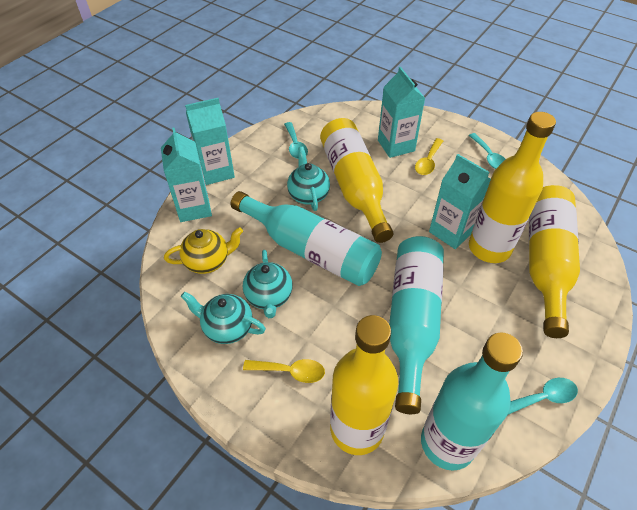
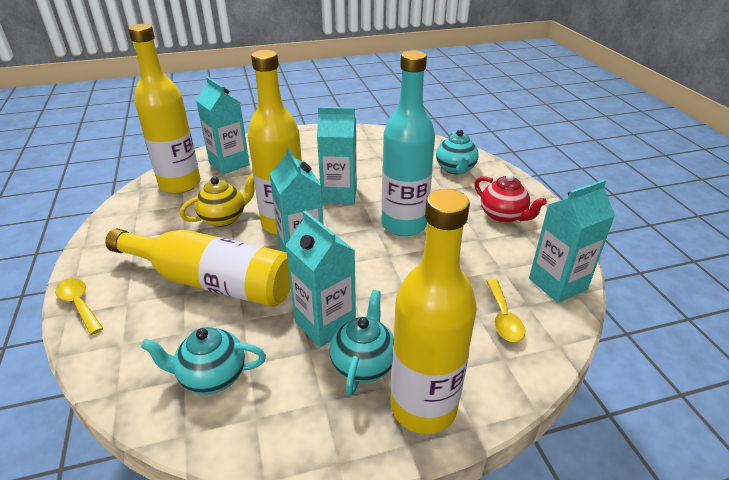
red teapot: none = 0 -> [474,173,547,223] = 1
turquoise bottle: [231,191,382,286] [389,236,444,414] [421,333,523,470] = 3 -> [381,50,435,236] = 1
turquoise carton: [161,127,212,222] [185,98,235,185] [378,67,425,158] [429,154,491,249] = 4 -> [196,77,250,175] [270,147,324,252] [285,211,356,347] [317,107,357,204] [529,180,615,303] = 5
turquoise spoon: [284,122,308,159] [469,133,506,169] [508,378,578,415] = 3 -> none = 0

